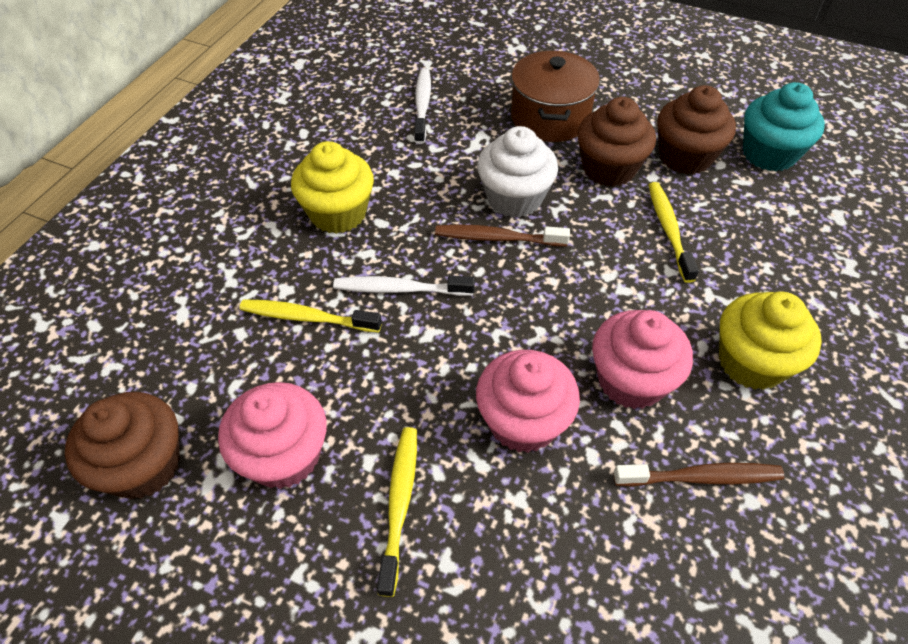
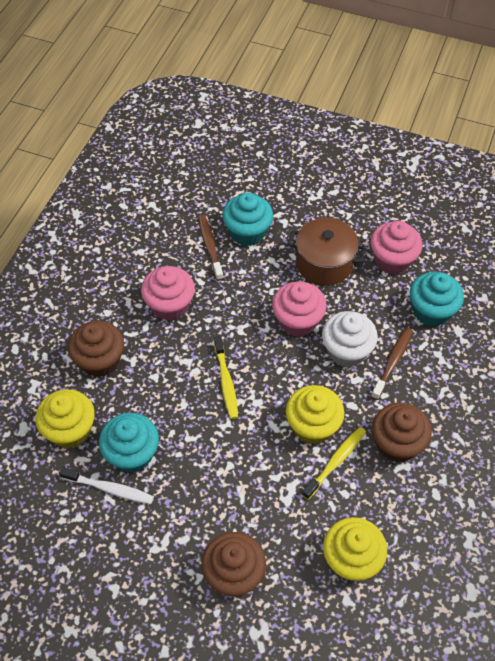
turquoise cupcake: [743,82,825,171] = 1 -> [99,413,159,473] [222,192,273,246] [410,272,464,327] = 3
white toothbrush: [333,276,475,296] [414,68,431,144] = 2 -> [59,467,154,504] = 1
yellow cupcake: [291,141,374,234] [719,291,822,390] = 2 -> [35,389,95,448] [286,385,345,444] [323,517,387,581] = 3
yellow toothbrush: [239,299,382,333] [377,427,417,597] [648,182,699,283] = 3 -> [214,336,238,419] [302,427,366,500] = 2

